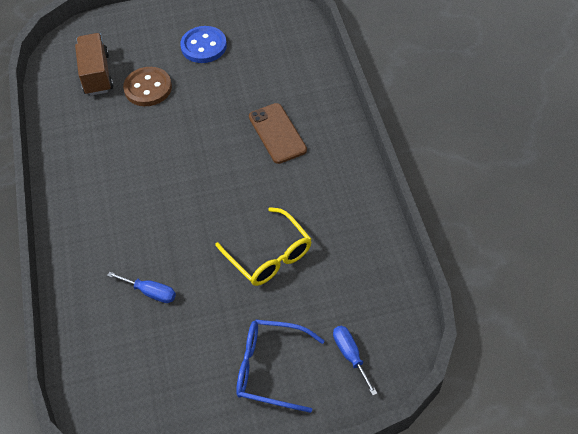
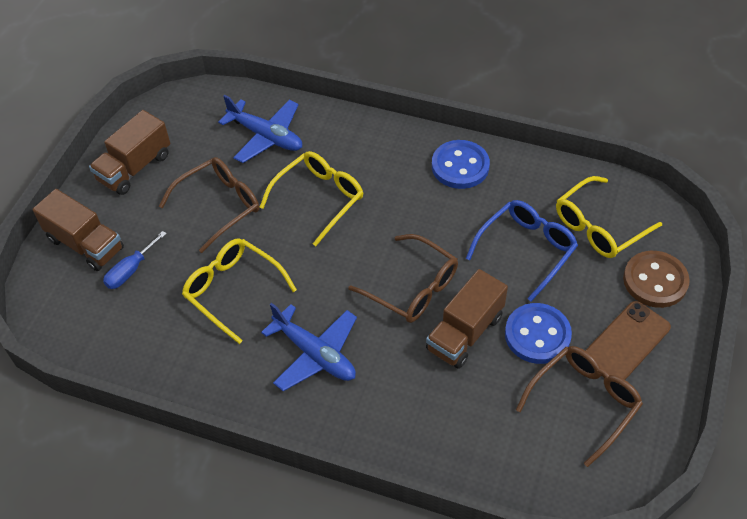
blue button: [180,26,227,63] = 1 -> [432,140,490,189] [505,303,572,364] = 2
blue plane: none = 0 -> [218,95,302,163] [261,303,357,391] = 2
blue screwdriver: [107,272,176,303] [333,326,377,396] = 2 -> [103,231,167,289] = 1
brown glasses: none = 0 -> [159,157,259,253] [348,234,458,323] [516,346,643,467] = 3
brown truck: [75,33,113,96] = 1 -> [32,189,124,271] [89,110,170,195] [426,269,508,369] = 3
yellow glasses: [215,207,312,286] = 1 -> [182,238,297,344] [260,151,363,246] [556,176,662,258] = 3

